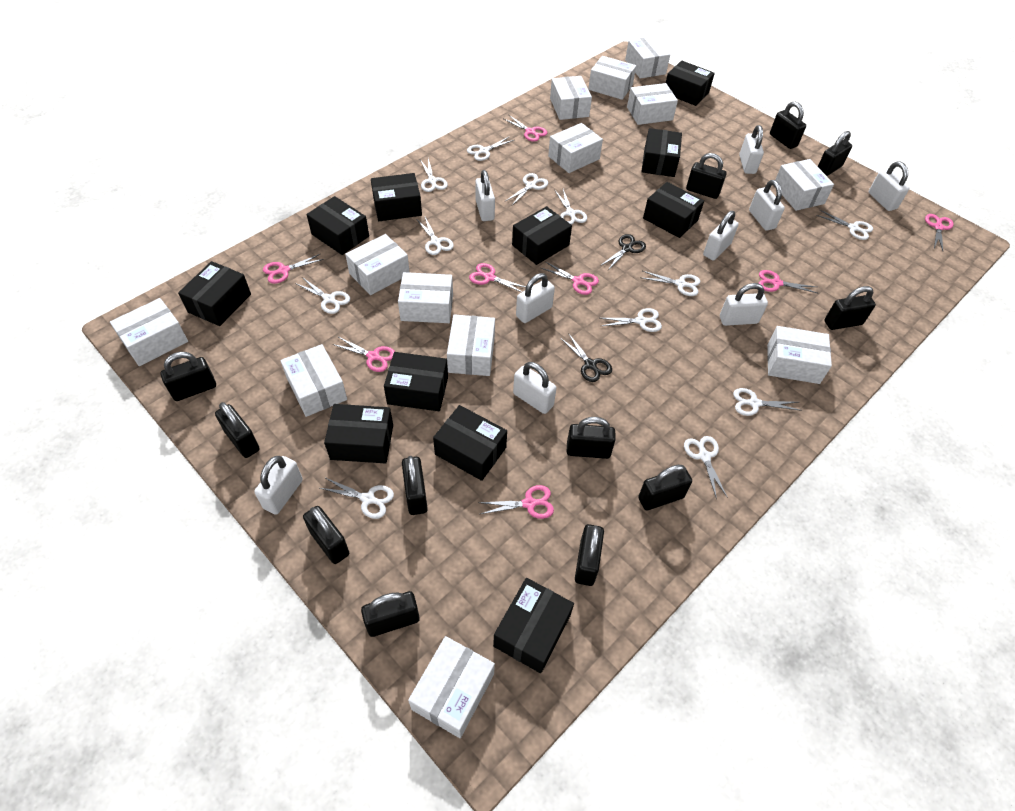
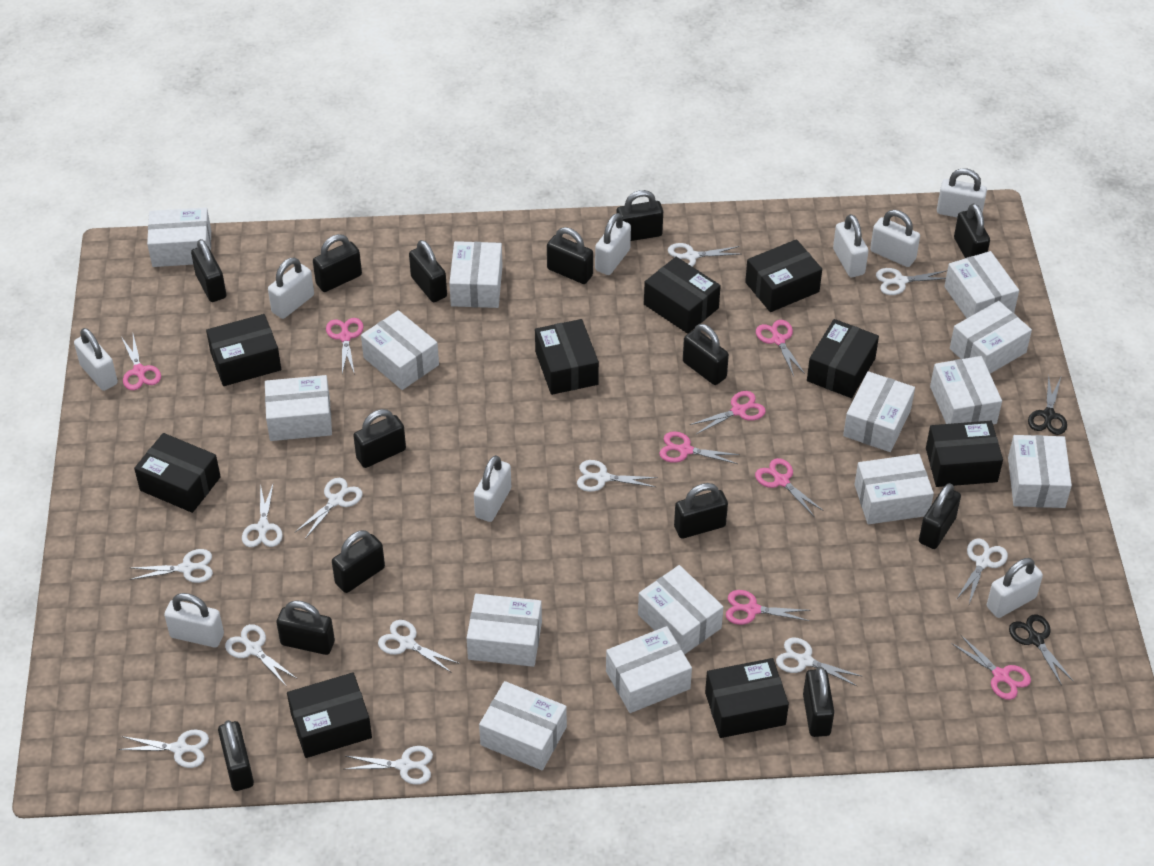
black box: [178,261,251,326] [307,196,369,255] [324,404,393,463] [371,173,422,221] [384,352,448,411] [433,405,507,481] [493,578,574,673] [512,206,572,265] [641,128,682,177] [643,182,704,238] [666,60,715,106] = 11 -> [134,433,221,513] [206,314,281,386] [287,673,372,758] [535,319,599,395] [644,257,721,334] [705,658,789,738] [745,239,822,312] [807,319,879,398] [926,421,1003,487] = 9
black padlock: [160,352,216,401] [215,402,260,458] [303,506,349,564] [361,591,420,637] [402,456,428,515] [567,417,616,459] [575,524,604,586] [638,465,692,511] [686,153,727,199] [770,102,806,149] [818,131,852,176] [824,286,876,330] = 12 -> [191,239,226,302] [218,720,254,791] [276,600,335,655] [313,234,362,292] [332,530,385,593] [353,409,406,468] [409,240,447,302] [547,227,593,284] [617,190,663,241] [674,483,728,539] [683,324,729,385] [803,667,834,737] [919,483,961,549] [954,203,990,258] = 14
white box: [110,298,188,366] [280,344,347,417] [345,234,410,295] [398,272,453,323] [408,636,495,738] [447,314,495,376] [548,123,603,173] [550,76,592,120] [588,56,636,100] [625,36,670,79] [627,83,678,125] [767,326,832,384] [775,159,834,211] = 13 -> [147,207,211,267] [265,375,332,441] [361,310,439,390] [449,241,503,308] [467,594,542,667] [479,681,567,770] [606,626,692,713] [638,565,724,655] [843,371,915,452] [854,454,934,524] [930,356,1002,424] [944,251,1019,318] [950,301,1032,374] [1008,435,1072,508] = 14

